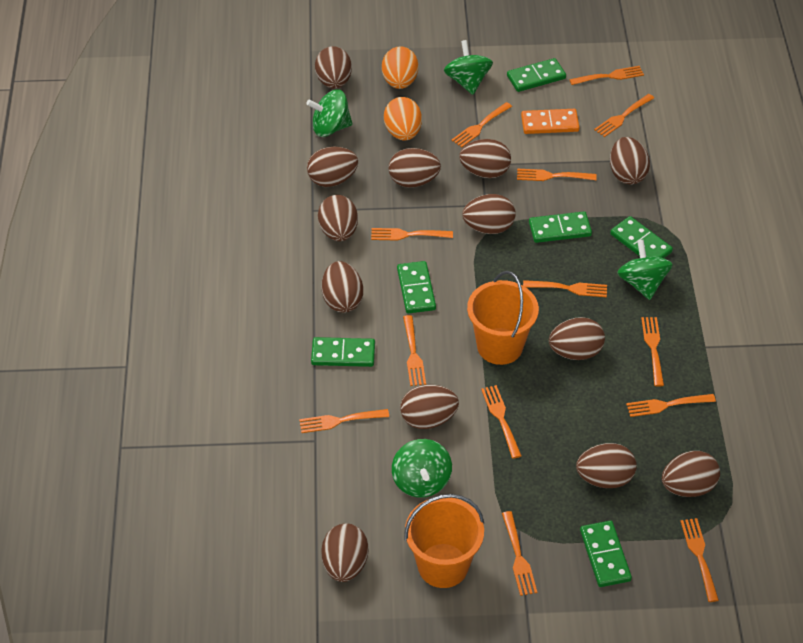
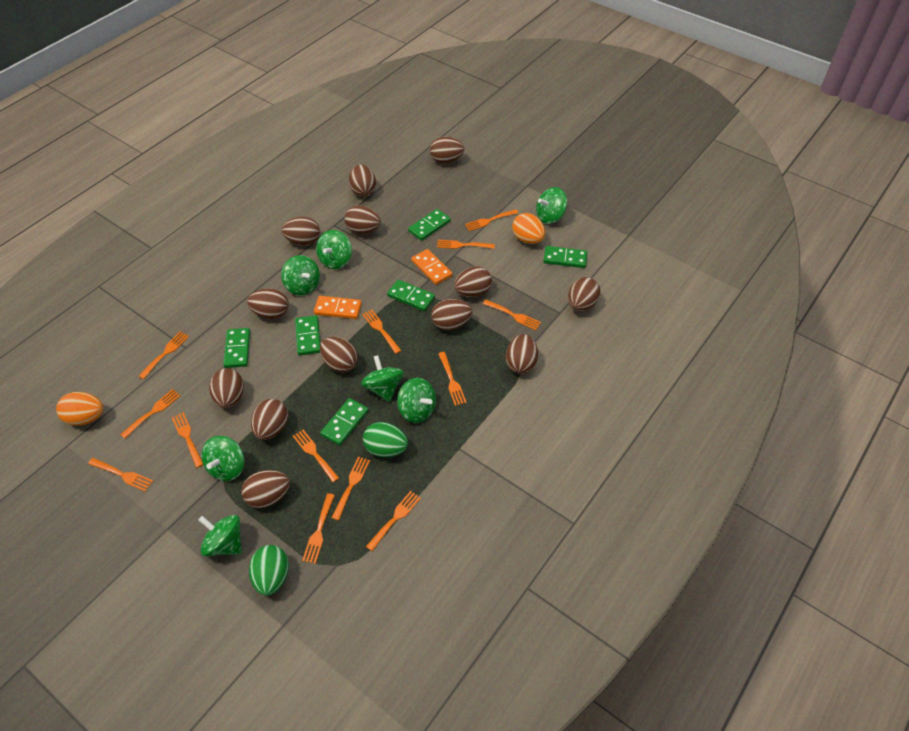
green egg: none = 0 -> [249,545,289,596] [363,422,408,457] = 2
green spinning top: [306,89,353,137] [392,439,452,498] [444,40,493,95] [617,239,673,300] = 4 -> [198,515,242,557] [202,436,244,481] [281,255,320,296] [316,230,352,269] [361,355,404,402] [397,378,436,423] [536,187,567,224] = 7
orange bucket: [404,494,484,588] [467,271,539,365] = 2 -> none = 0
orange domino: [521,109,580,134] = 1 -> [314,296,362,319] [411,249,452,285] = 2

